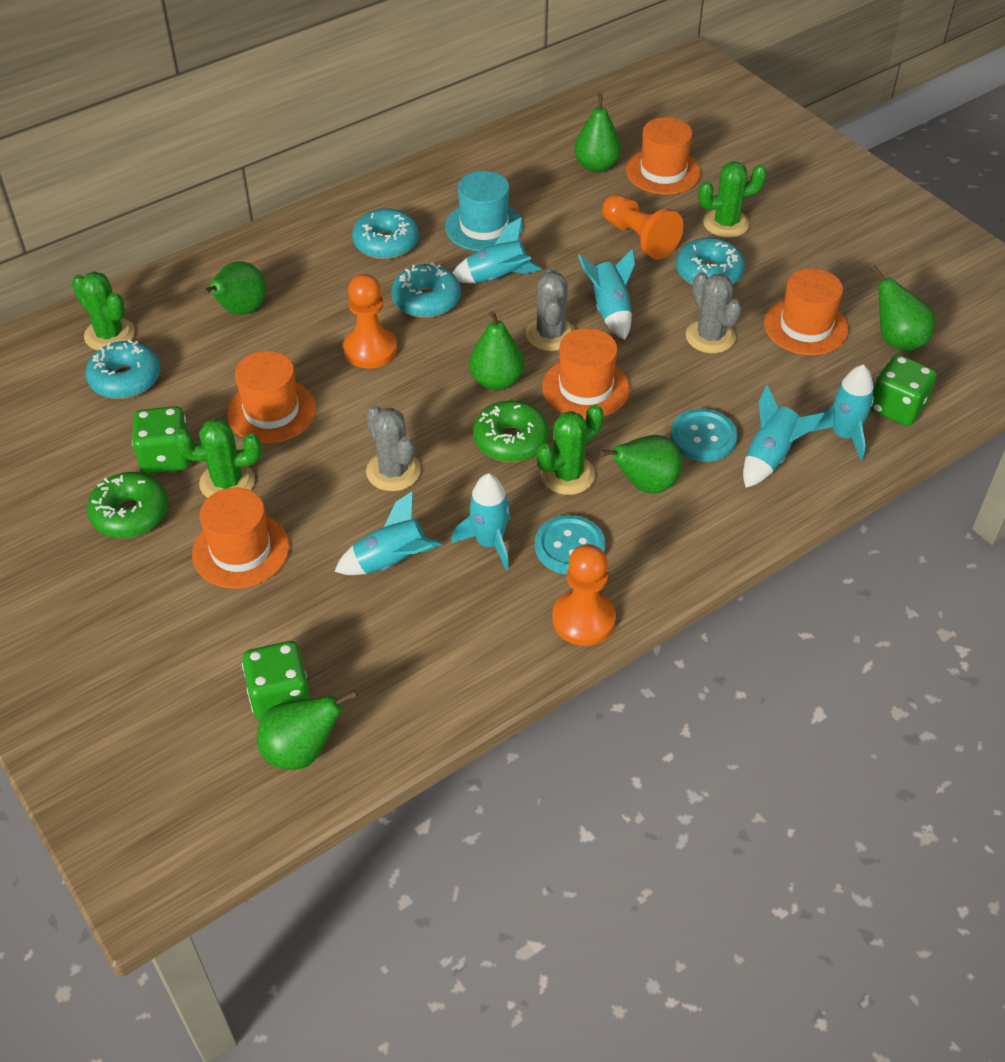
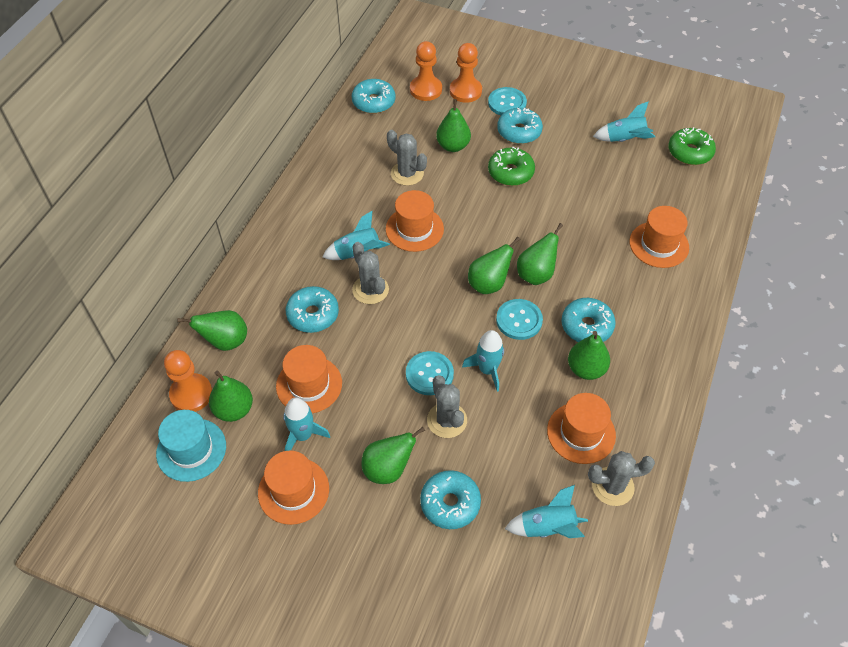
green cactus: [72,271,135,350] [174,418,261,498] [536,404,604,495] [698,161,767,238] = 4 -> none = 0
green dice: [132,406,190,474] [242,641,311,721] [870,354,937,426] = 3 -> none = 0
green pear: [203,261,266,315] [257,690,358,770] [469,311,524,390] [574,94,621,172] [600,435,682,494] [871,265,935,352] = 6 -> [177,310,247,351] [209,370,253,422] [361,427,425,484] [436,99,471,152] [468,237,520,294] [517,223,563,285] [568,331,610,380] = 7
grey cactus: [366,405,421,491] [526,268,575,351] [686,272,742,353] = 3 -> [352,242,389,304] [387,130,427,186] [427,375,467,438] [588,451,655,506] = 4
turquoise button: [535,515,606,575] [670,409,738,462] = 2 -> [406,351,454,395] [488,87,527,116] [496,299,543,340] = 3
turquoise donut: [85,339,161,399] [352,208,419,259] [391,263,461,318] [676,238,745,285] = 4 -> [286,286,339,333] [352,79,395,114] [420,470,481,529] [497,108,543,144] [561,298,616,342] = 5
turquoise rocket: [334,491,443,575] [451,473,511,570] [453,217,542,283] [578,249,635,340] [743,385,824,488] [809,364,874,460] = 6 -> [283,398,330,451] [323,211,390,260] [462,330,504,392] [505,485,588,538] [593,101,655,142] = 5

